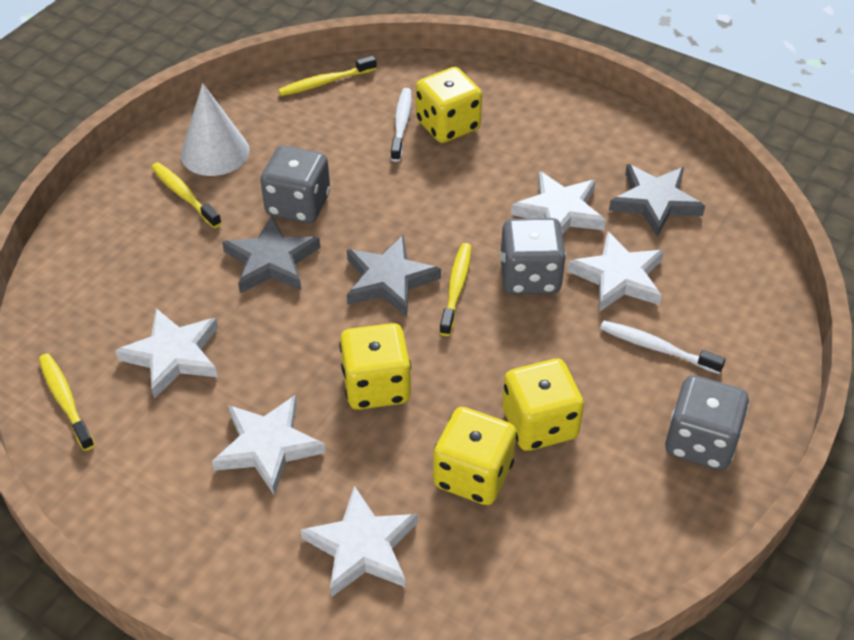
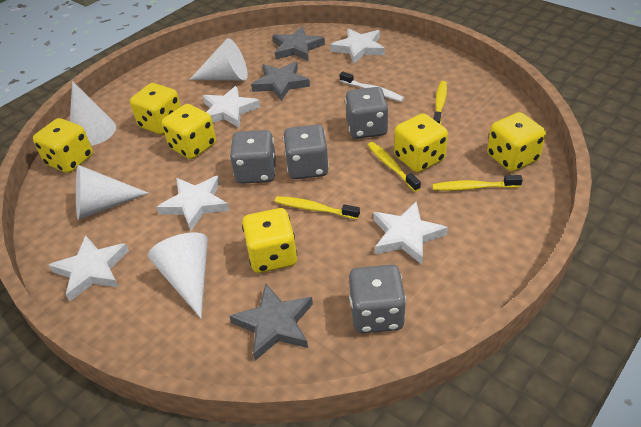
grey dice: [260,145,330,223] [500,218,566,295] [665,375,749,470] = 3 -> [230,130,276,184] [283,125,329,179] [345,87,389,139] [349,265,406,333] = 4
white cone: [181,83,250,176] = 1 -> [70,81,116,146] [76,165,149,220] [148,233,208,318] [189,38,248,81] = 4
white toothbrush: [391,88,412,162] [600,321,726,374] = 2 -> [339,72,404,102] = 1
yellow dice: [339,323,411,410] [416,67,482,143] [433,407,516,505] [502,359,584,451] = 4 -> [33,118,93,173] [130,83,181,135] [162,104,216,159] [242,208,297,273] [394,113,448,173] [487,112,546,172] = 6

